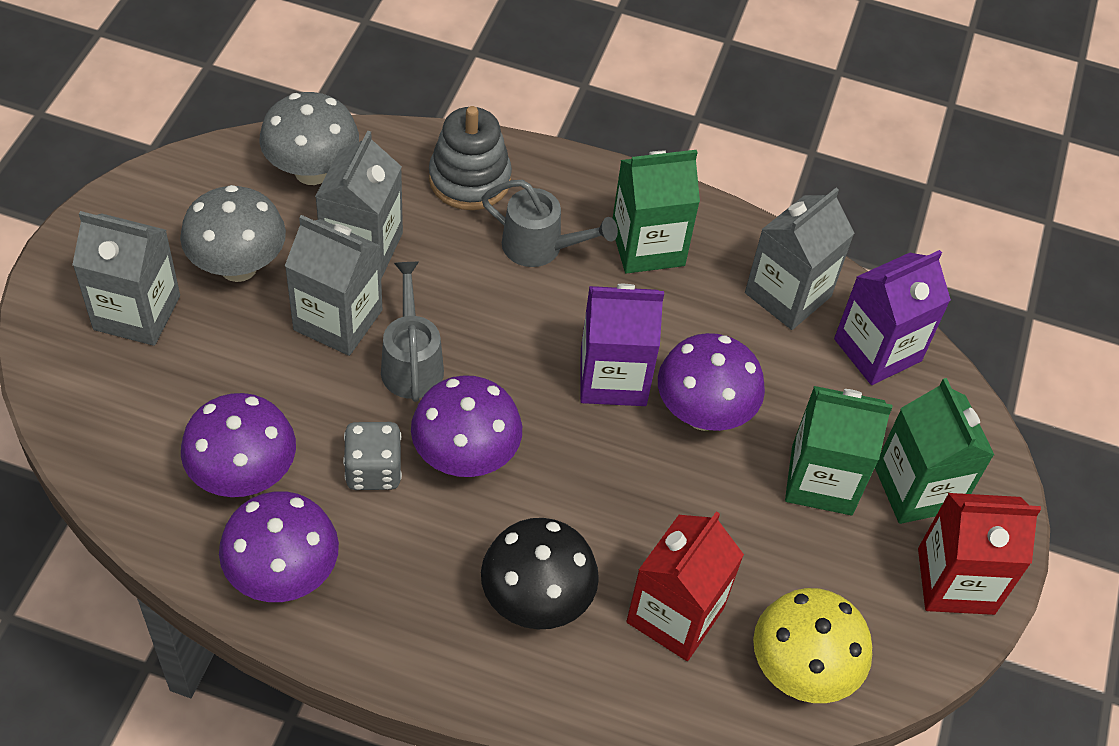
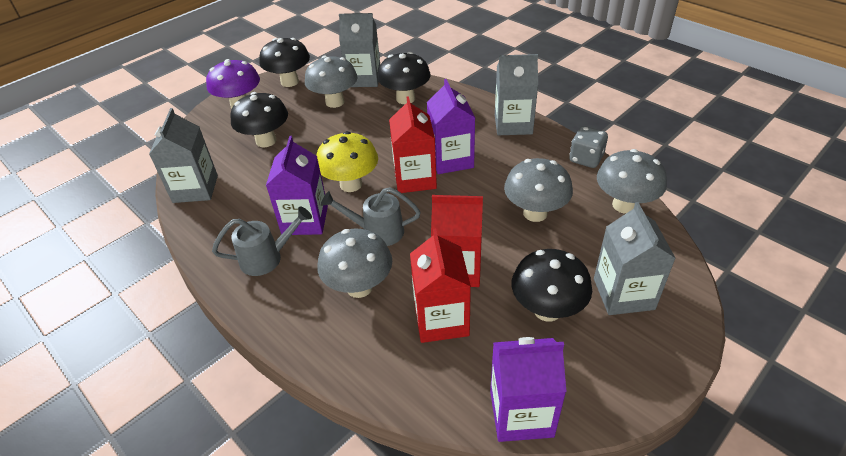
black mushroom: [481,518,599,629] = 1 -> [230,92,288,147] [259,38,310,87] [378,52,430,104] [512,249,592,322] = 4
green carton: [613,150,700,273] [785,386,893,515] [875,378,994,524] = 3 -> none = 0
grey mushroom: [180,185,286,282] [259,92,359,185] = 2 -> [305,56,358,108] [317,229,392,298] [504,158,573,222] [597,149,667,214] = 4
grey stacking toy: [429,106,512,210] = 1 -> none = 0
purple carton: [580,284,664,406] [834,250,951,385] = 2 -> [266,136,328,235] [427,79,475,174] [490,337,567,442] = 3
purple mushroom: [181,393,296,497] [219,491,339,602] [411,375,522,477] [658,333,765,431] = 4 -> [206,59,260,109] = 1
red carton: [626,511,744,661] [918,493,1041,615] = 2 -> [389,96,437,193] [410,229,471,343] [431,195,483,287] = 3

